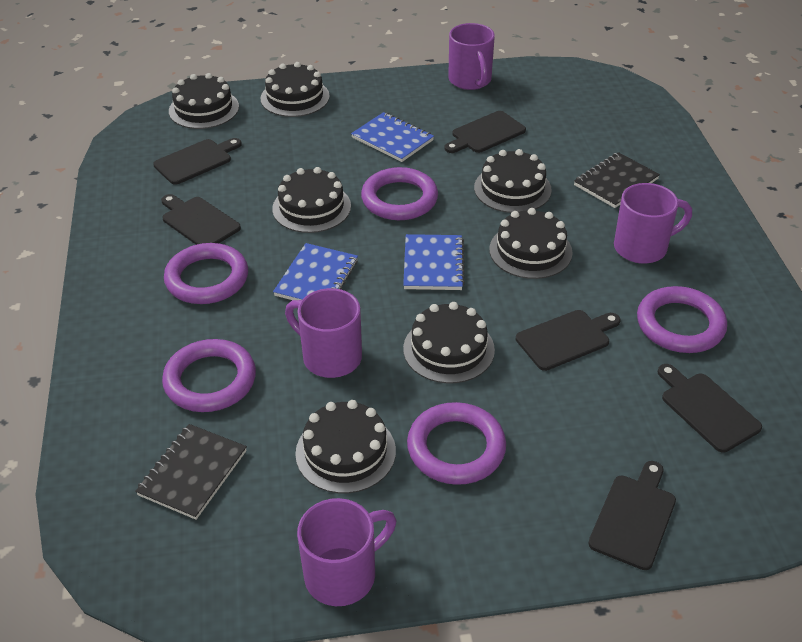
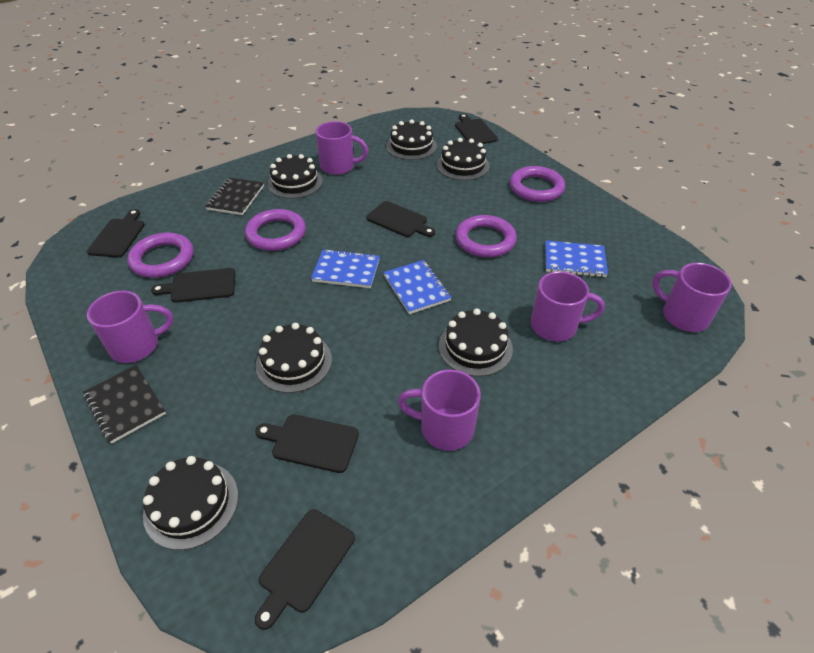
black cake: [169,73,239,129] [261,62,330,117] [272,167,351,233] [295,400,396,493] [403,302,495,383] [474,149,552,213] [489,208,573,279] = 7 -> [143,456,238,550] [256,323,332,393] [267,154,323,199] [386,120,437,160] [437,138,490,180] [439,308,513,376] = 6
purple mug: [285,288,362,378] [297,498,396,606] [448,23,495,90] [614,183,692,264] = 4 -> [87,291,173,363] [315,121,368,175] [398,369,481,451] [531,271,605,342] [652,263,732,332] = 5
purple ring: [162,339,256,412] [164,243,248,304] [361,167,438,220] [407,402,506,485] [637,286,727,353] = 5 -> [127,233,193,278] [245,209,306,251] [456,215,517,258] [510,166,565,202] = 4

